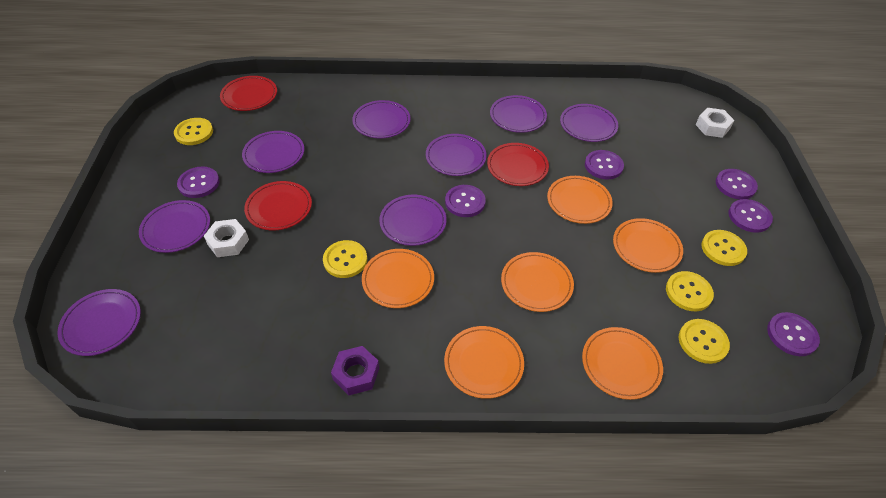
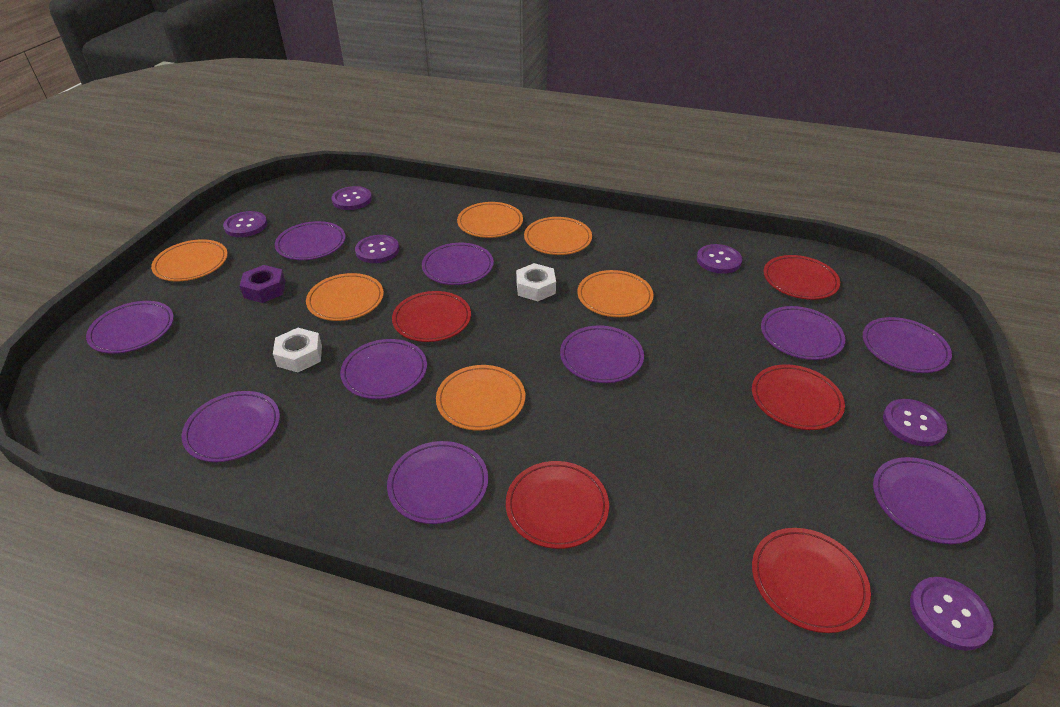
purple plate: [57,289,141,356] [139,200,210,253] [242,131,304,173] [352,100,410,138] [379,195,447,246] [426,134,487,176] [490,95,547,133] [560,104,618,142] = 8 -> [86,301,174,354] [182,391,280,462] [275,221,345,260] [340,339,427,399] [387,441,488,524] [422,243,494,285] [560,325,644,383] [761,306,845,360] [863,317,952,373] [873,457,986,544] = 10
red plate: [220,76,277,111] [244,181,312,230] [487,143,549,186] = 3 -> [392,291,471,342] [506,461,609,549] [752,364,845,430] [752,528,871,633] [764,255,840,300] = 5
yellow button: [174,118,213,145] [323,240,367,278] [666,271,714,311] [679,319,730,364] [701,230,747,266] = 5 -> none = 0

